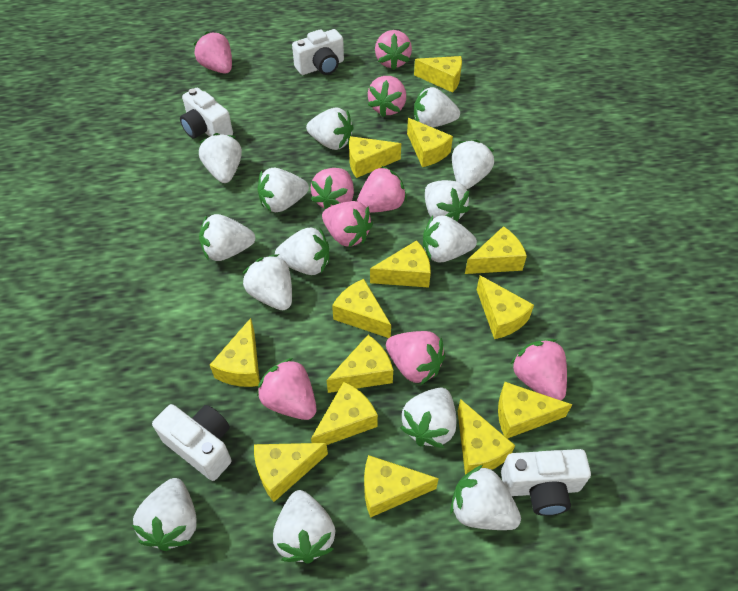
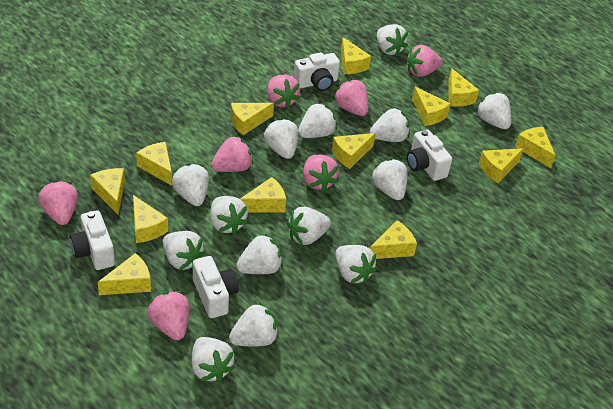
pink strawberry: [194,31,232,74] [257,358,316,420] [311,168,354,209] [322,201,373,247] [357,166,407,213] [368,76,406,117] [375,30,412,70] [386,331,446,385] [511,339,567,400] = 9 -> [38,180,78,225] [147,291,189,340] [211,135,254,172] [267,75,300,109] [303,155,339,192] [334,79,368,116] [406,45,443,77] = 7
yellow cheese: [210,318,260,387] [254,443,328,502] [311,382,378,445] [327,335,393,393] [332,279,391,338] [349,136,401,178] [364,455,439,518] [370,240,431,288] [407,118,453,167] [414,56,462,93] [458,399,515,475] [465,226,527,274] [477,275,534,339] [498,382,572,439] = 14 -> [90,168,125,214] [98,253,151,295] [133,195,168,243] [136,142,172,186] [231,103,274,135] [240,177,286,213] [332,133,376,169] [341,37,371,74] [370,220,417,259] [412,87,451,126] [448,68,479,107] [479,148,524,183] [515,127,556,168] = 13

